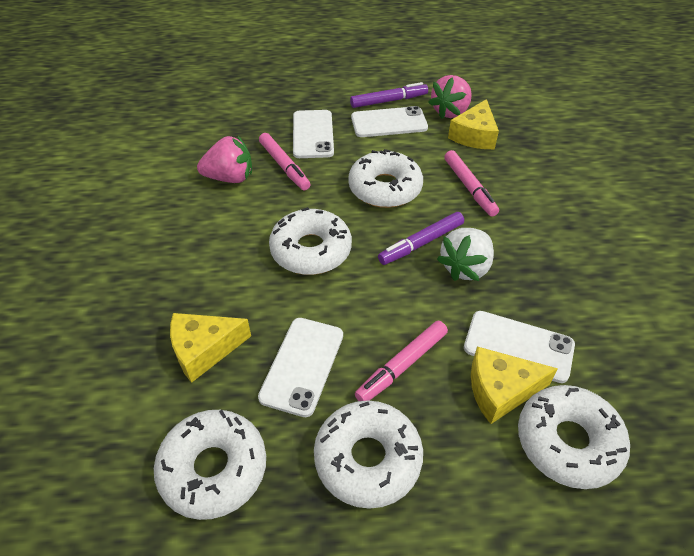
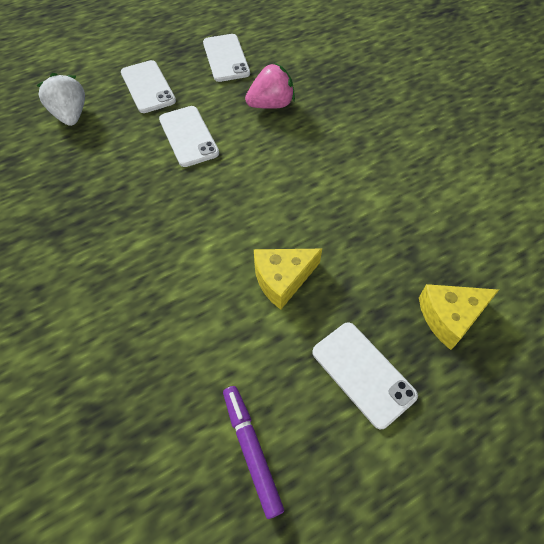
pink marker: [259,133,310,191] [355,321,448,401] [444,150,499,217] = 3 -> none = 0
pink strawberry: [197,136,252,183] [428,75,472,119] = 2 -> [245,63,295,109] = 1
purple marker: [350,82,428,108] [378,212,464,265] = 2 -> [223,386,284,519] = 1
white donut: [154,410,266,520] [269,207,352,275] [314,400,423,509] [348,149,423,208] [518,385,630,489] = 5 -> none = 0
yellow cheese: [170,313,251,383] [448,99,499,149] [471,347,558,424] = 3 -> [254,249,322,310] [419,284,499,350] = 2

